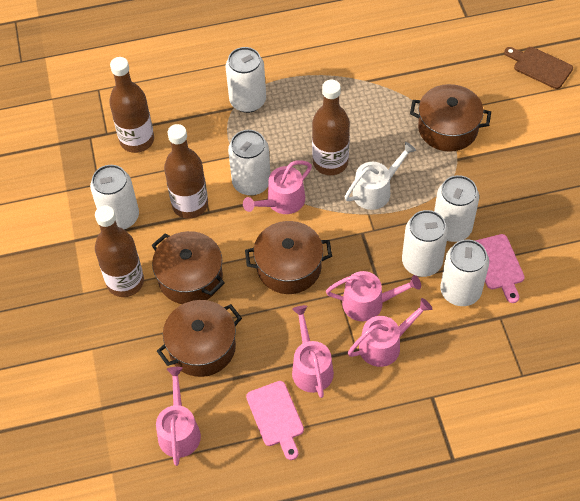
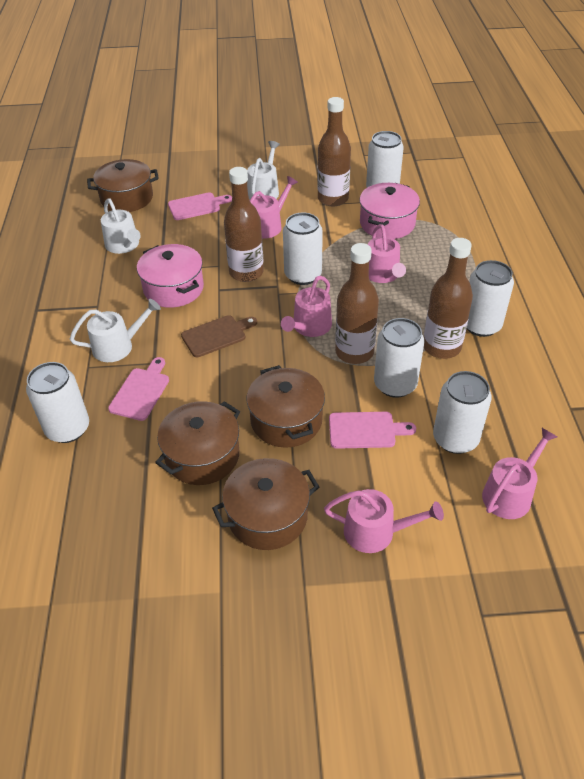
pink cutting board: [246,381,304,460] [475,234,525,303] = 2 -> [108,357,169,421] [168,192,232,220] [329,412,416,449] = 3
pink pot: none = 0 -> [137,244,204,308] [359,183,420,239] = 2
white watering can: [345,142,416,210] = 1 -> [70,299,161,362] [101,198,141,254] [247,141,280,200] = 3

